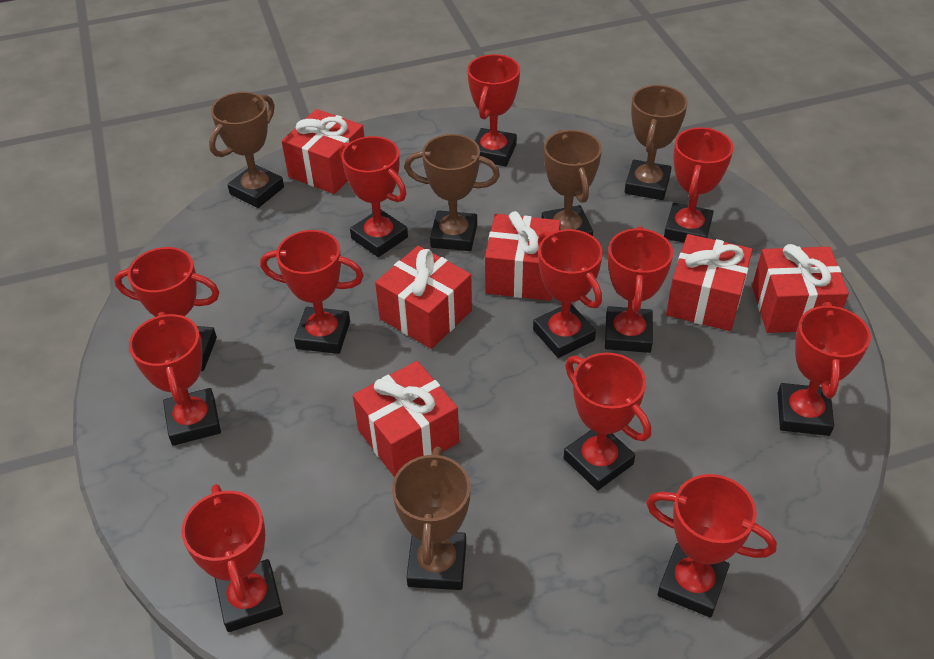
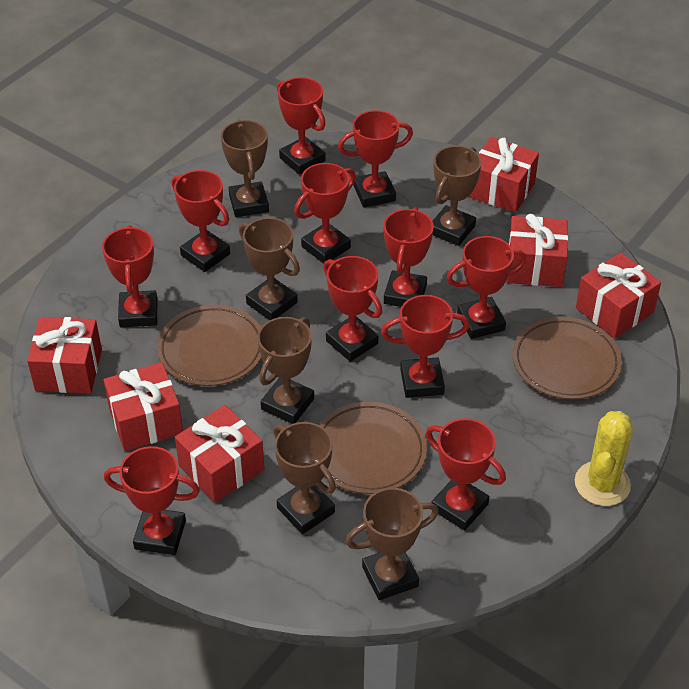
brown plate: none = 0 -> [157,305,262,386] [319,402,427,494] [512,317,622,400] = 3
brown trophy: [209,92,284,208] [392,447,471,590] [404,134,500,251] [542,130,602,236] [625,85,688,200] = 5 -> [221,119,269,217] [239,217,300,320] [258,317,314,424] [273,422,336,534] [346,488,439,600] [433,146,482,246] = 6
red trophy: [114,247,219,371] [129,312,221,446] [181,484,283,632] [260,230,364,354] [340,136,408,257] [467,54,520,166] [533,229,603,358] [564,352,651,490] [605,226,673,353] [646,474,777,618] [664,127,734,243] [778,302,871,436] = 12 -> [102,225,157,327] [104,446,200,555] [171,170,230,272] [277,77,326,175] [294,163,356,264] [323,256,382,362] [338,110,413,207] [381,295,470,398] [383,207,434,307] [426,418,506,531] [446,236,526,339] = 11
yellow cactus: none = 0 -> [575,411,633,506] = 1

